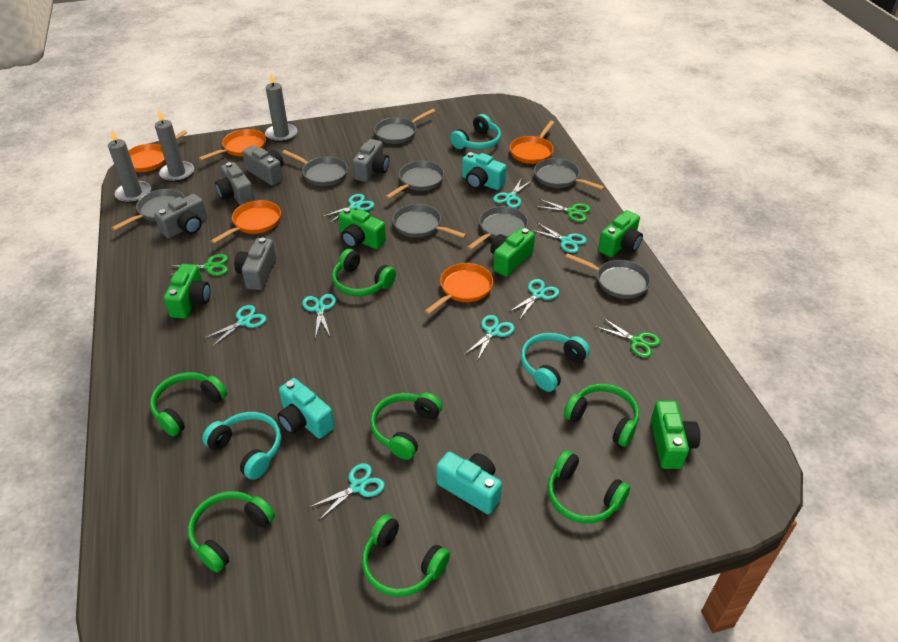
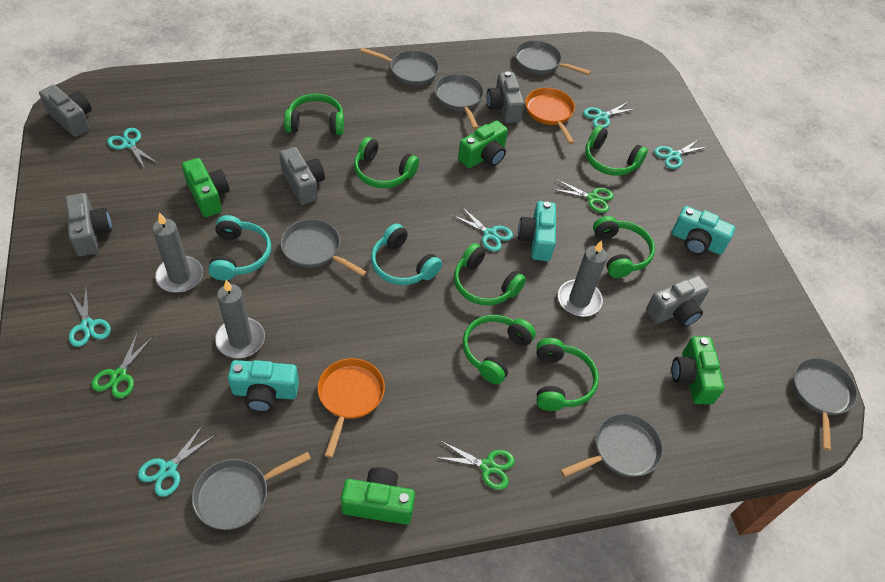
green camera: [163,264,211,319] [338,207,386,249] [490,227,535,277] [598,210,643,257] [651,401,700,469] = 5 -> [182,158,230,217] [341,467,415,525] [458,120,508,168] [672,336,724,404] = 4
grey pan: [112,189,185,231] [282,150,348,186] [374,109,435,144] [386,161,444,199] [392,204,467,238] [467,206,528,250] [534,158,605,190] [565,253,651,299] = 8 -> [192,452,311,530] [280,219,367,277] [360,48,439,86] [434,74,484,129] [515,40,591,75] [561,413,663,477] [793,358,858,451] = 7
orange pan: [128,130,187,172] [199,129,266,161] [211,200,281,244] [424,263,493,314] [510,121,555,164] = 5 -> [318,358,385,458] [525,88,575,144] = 2
turquoise headphones: [202,412,281,480] [450,114,501,149] [521,333,590,392] = 3 -> [208,215,271,281] [371,223,442,285] = 2
turquoise scissors: [203,305,266,347] [302,294,336,338] [309,463,385,521] [322,194,374,223] [464,315,515,361] [493,178,533,208] [509,279,559,319] [531,223,587,253] = 8 -> [69,287,111,347] [107,128,159,169] [138,425,215,497] [452,206,513,252] [583,101,635,128] [654,139,707,169] = 6

